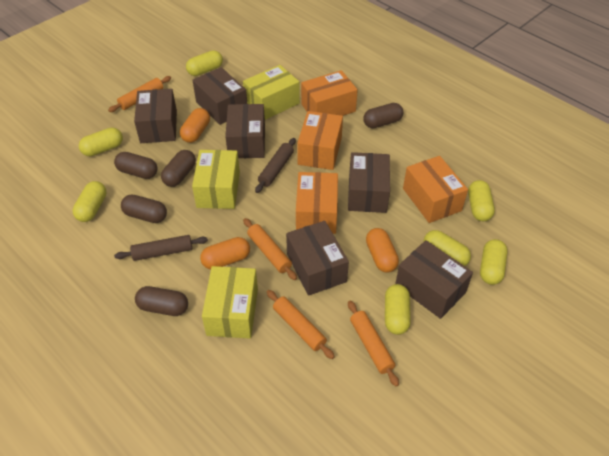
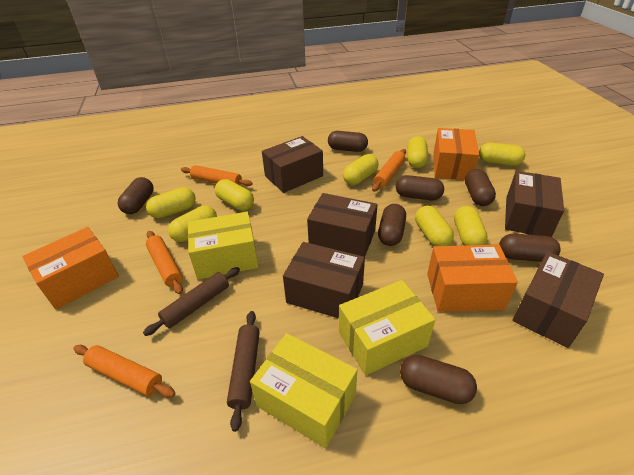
brown box: [134,89,177,143] [193,67,247,125] [225,104,265,158] [286,221,349,296] [348,152,390,213] [395,240,473,319] = 6 -> [262,136,323,193] [283,242,365,318] [307,193,378,257] [505,171,564,237] [512,251,604,348] = 5
brown capsule: [114,152,158,179] [121,195,167,223] [135,286,188,316] [161,150,196,187] [363,103,403,128] = 5 -> [118,177,154,214] [328,131,368,152] [378,204,406,246] [396,175,444,200] [400,355,477,404] [465,169,496,206] [499,234,561,262] = 7
orange box: [296,172,338,234] [297,111,343,170] [301,70,358,116] [403,156,468,223] = 4 -> [22,227,119,310] [427,245,518,312] [434,128,479,180] = 3
orange capsule: [180,108,210,143] [200,237,250,269] [366,228,399,273] = 3 -> none = 0
yellow capsule: [73,181,107,222] [79,127,123,156] [186,50,223,76] [385,284,411,335] [424,230,471,266] [468,180,495,221] [480,239,508,285] = 7 -> [146,187,196,218] [168,206,217,242] [215,179,254,211] [343,154,379,185] [408,136,428,168] [415,206,454,246] [454,206,488,245] [479,143,525,166] = 8

